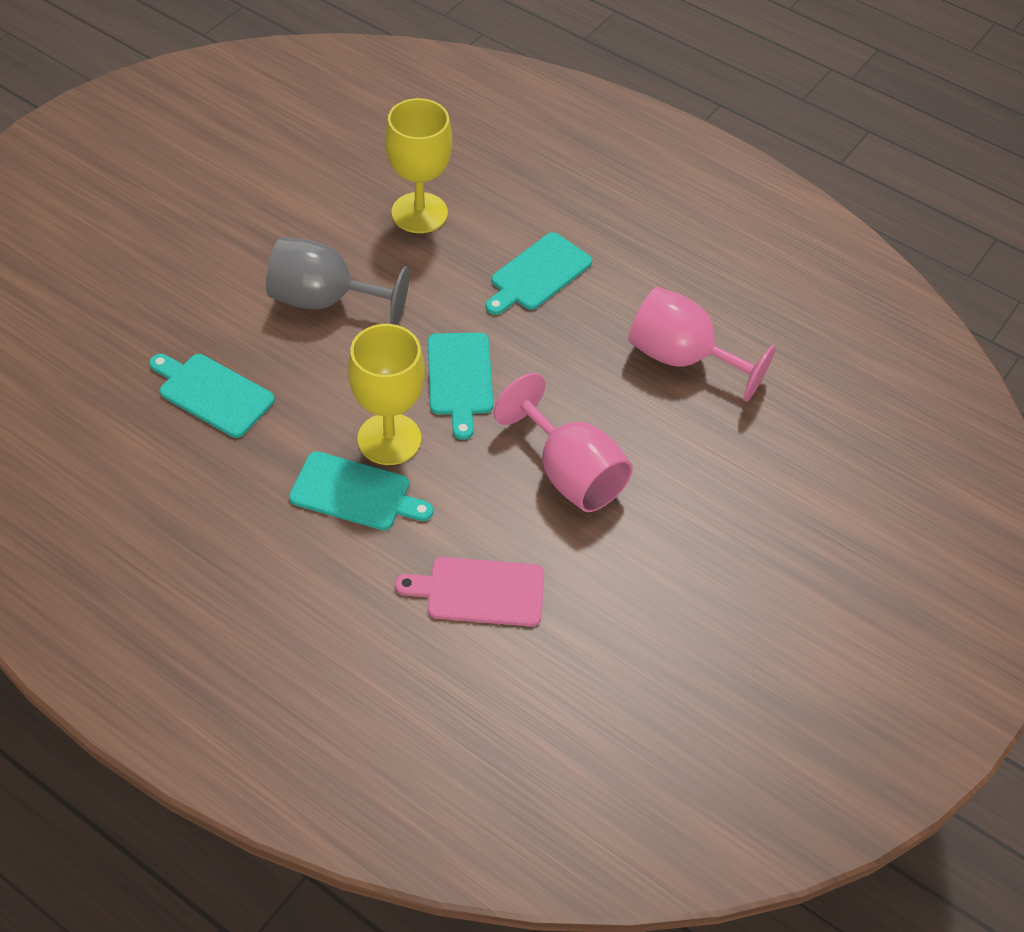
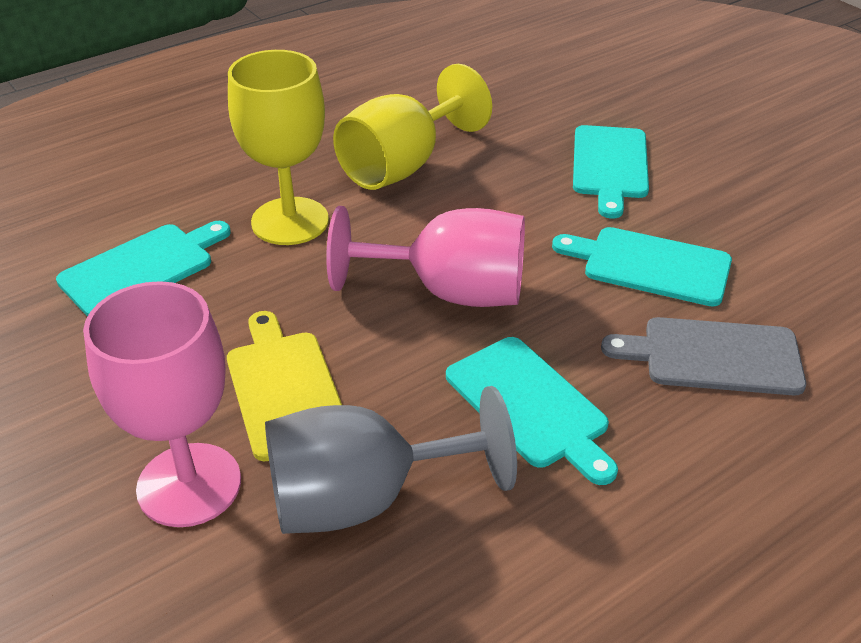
grey cutting board: none = 0 -> [601,317,806,395] = 1
pink cutting board: [395,557,544,626] = 1 -> none = 0
yellow cutting board: none = 0 -> [227,311,342,462] = 1

